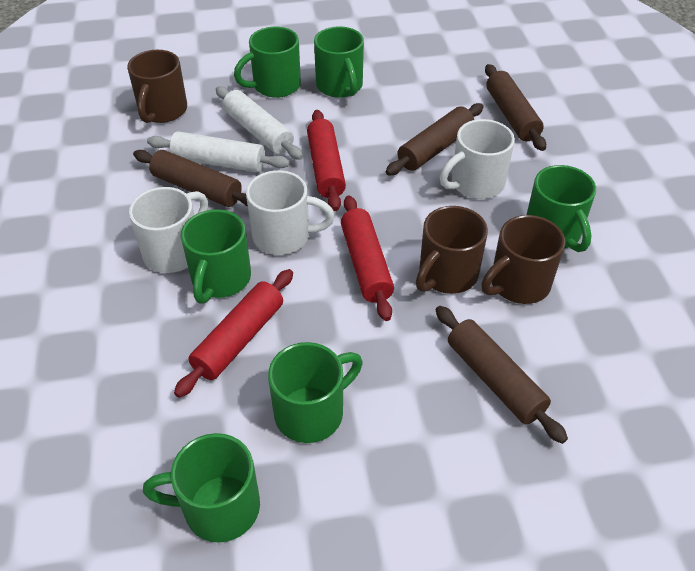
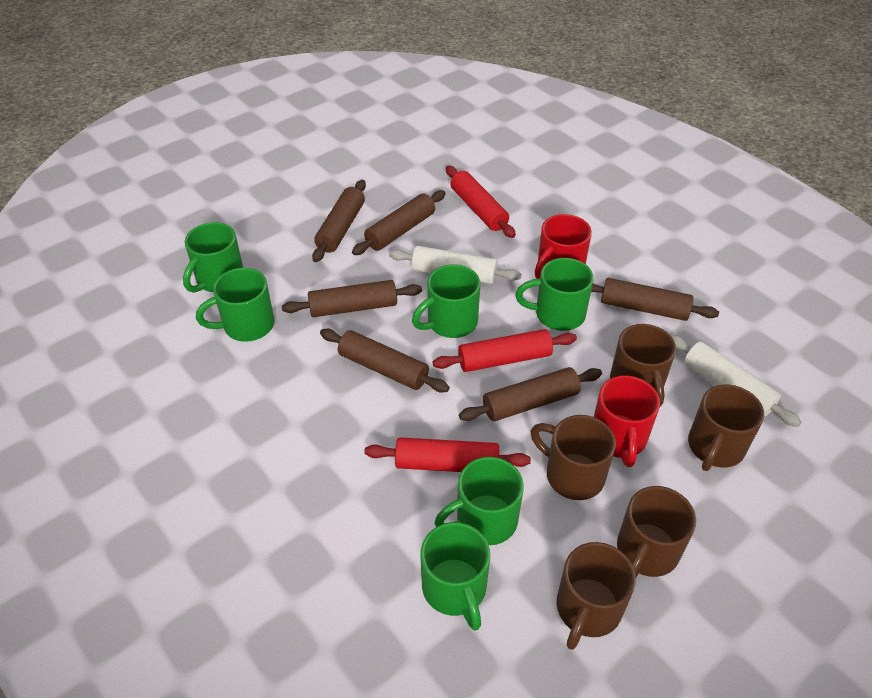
brown mug: [127,50,187,123] [416,206,488,294] [481,215,565,304] = 3 -> [531,415,616,500] [557,542,636,650] [610,324,676,408] [617,486,696,577] [688,385,764,471] = 5
brown rolling pin: [133,150,248,207] [386,103,484,175] [436,306,568,444] [485,64,546,151] = 4 -> [282,280,422,317] [312,180,366,262] [320,329,449,392] [352,190,446,255] [459,367,602,421] [591,278,719,321] = 6
red mug: none = 0 -> [535,214,592,279] [594,375,660,467] = 2
white mug: [129,187,208,273] [246,170,335,255] [440,119,515,199] = 3 -> none = 0

